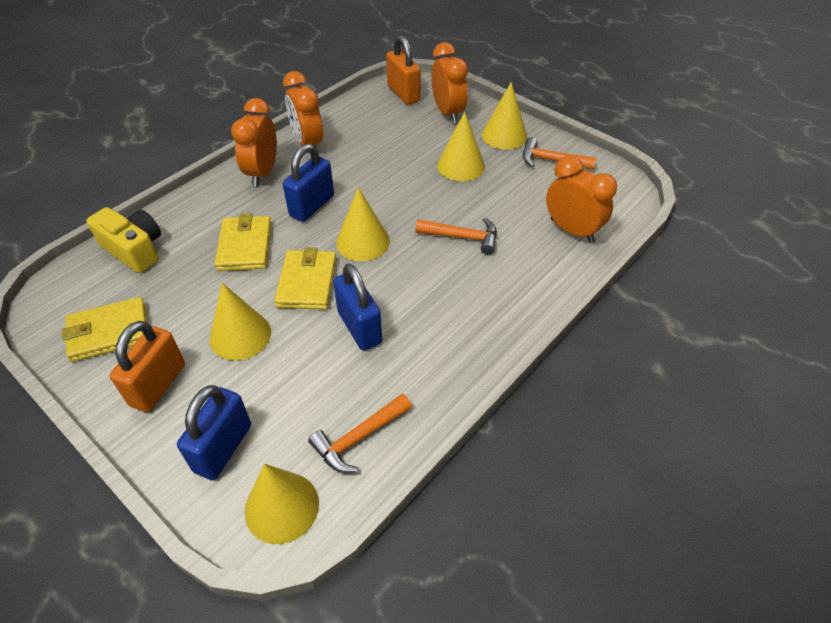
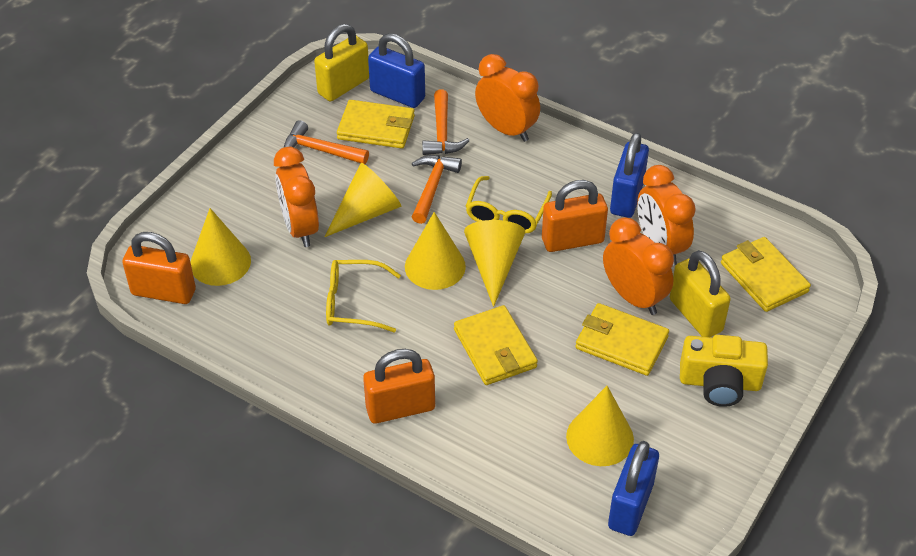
orange padlock: [110,321,185,412] [386,35,421,105] = 2 -> [122,232,196,304] [363,349,435,424] [542,180,608,252] = 3
yellow glasses: none = 0 -> [326,260,401,333] [466,176,552,233] = 2
yellow padlock: none = 0 -> [314,24,369,102] [670,250,731,337] = 2
yellow wallet: [62,297,147,362] [215,214,271,271] [274,248,336,310] = 3 -> [337,100,415,149] [454,305,538,385] [575,303,669,376] [721,237,811,312] = 4

